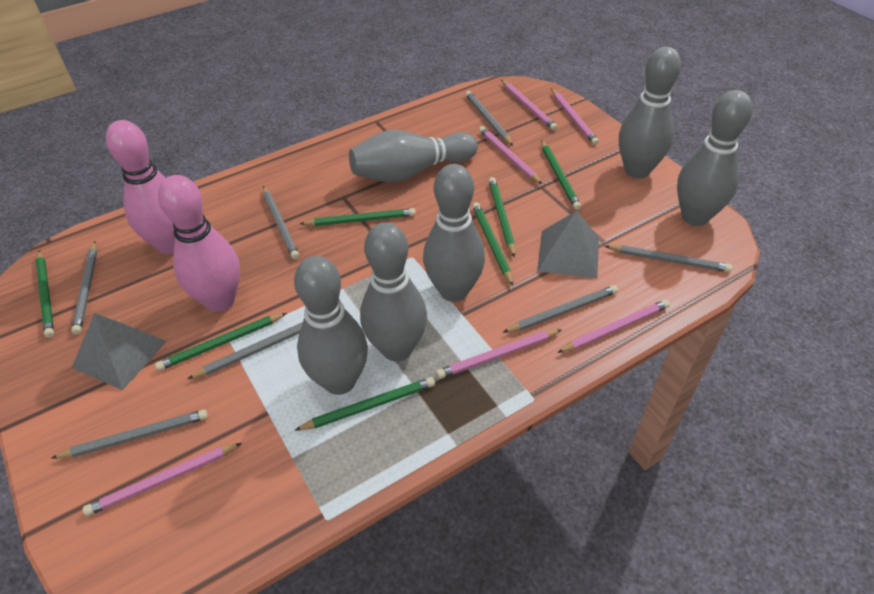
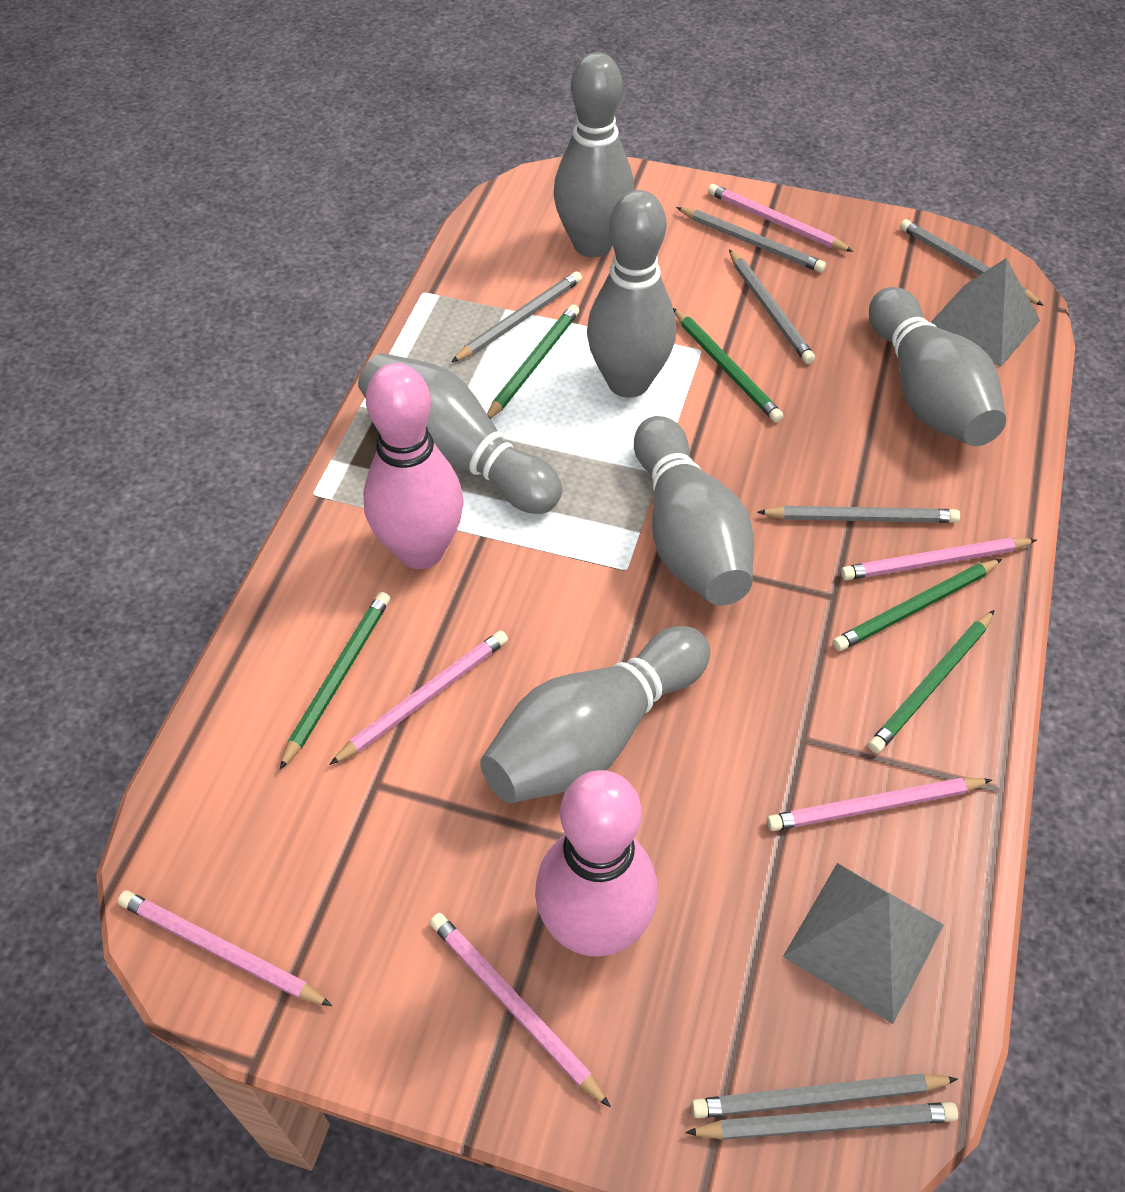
green pencil: [36,250,54,338] [155,313,287,371] [294,377,435,431] [300,208,416,226] [472,202,513,286] [489,177,515,258] [541,140,581,210] = 7 -> [280,592,390,770] [487,304,579,419] [673,308,783,423] [833,559,1002,651] [868,610,995,753] = 5

